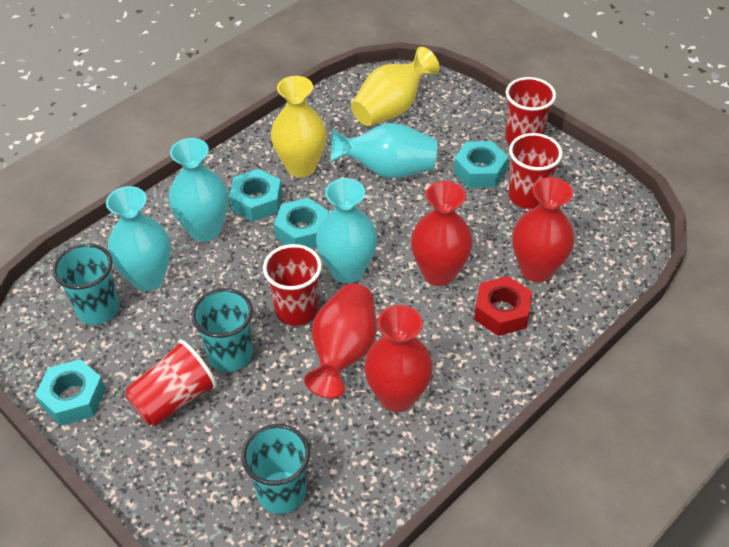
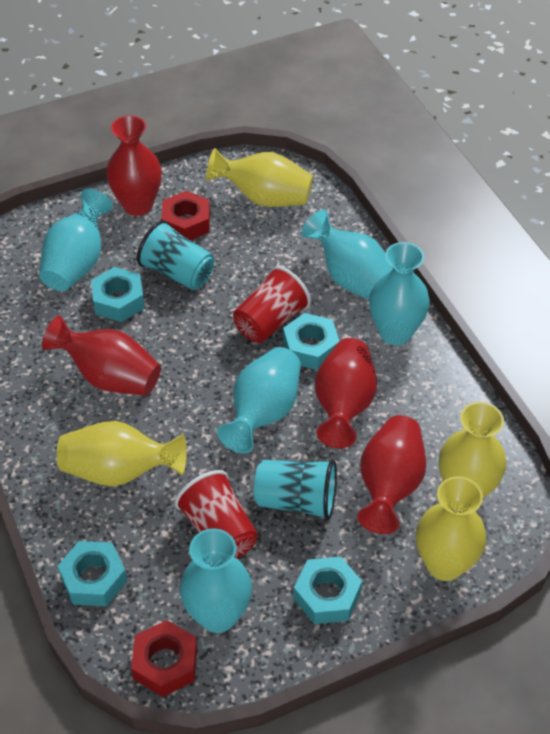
red cup: [125,340,217,427] [263,244,322,326] [505,77,556,144] [508,133,563,209] = 4 -> [175,470,258,558] [233,266,311,343] = 2
red nut: [474,276,532,336] = 1 -> [131,620,197,697] [162,191,210,240] = 2
turquoise cup: [53,244,120,325] [191,288,253,372] [241,424,310,514] = 3 -> [137,220,214,290] [254,459,337,520] = 2
turquoise vase: [106,186,171,291] [169,138,228,242] [316,178,377,283] [330,123,437,178] = 4 -> [39,189,113,291] [180,528,252,633] [217,347,301,453] [301,209,393,300] [369,242,430,345] = 5
yellow vase: [271,76,327,177] [351,47,440,126] = 2 -> [57,421,187,486] [206,148,313,207] [416,476,486,581] [439,402,506,499] = 4

